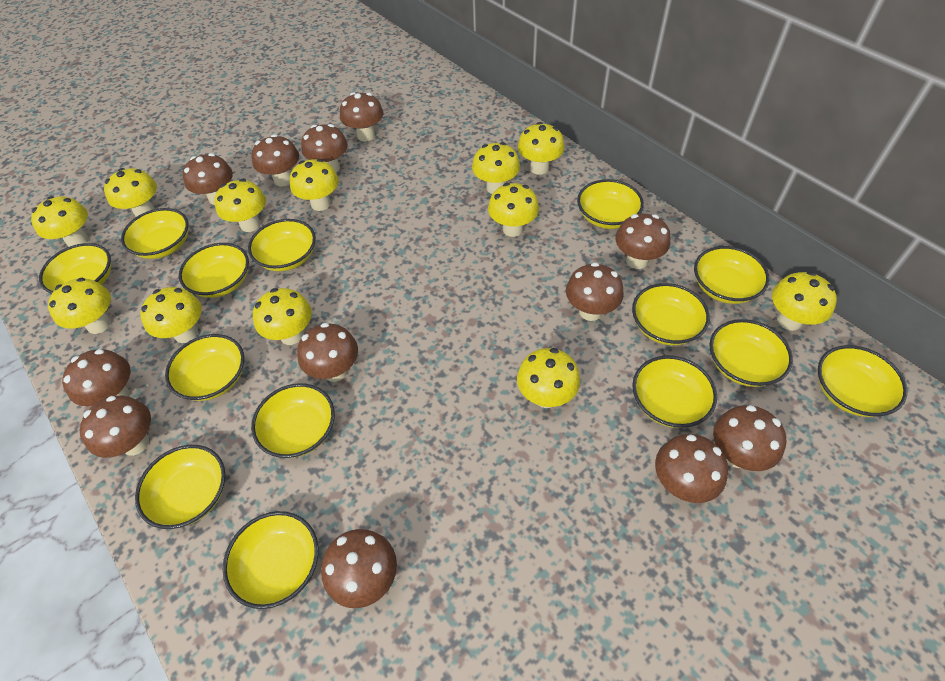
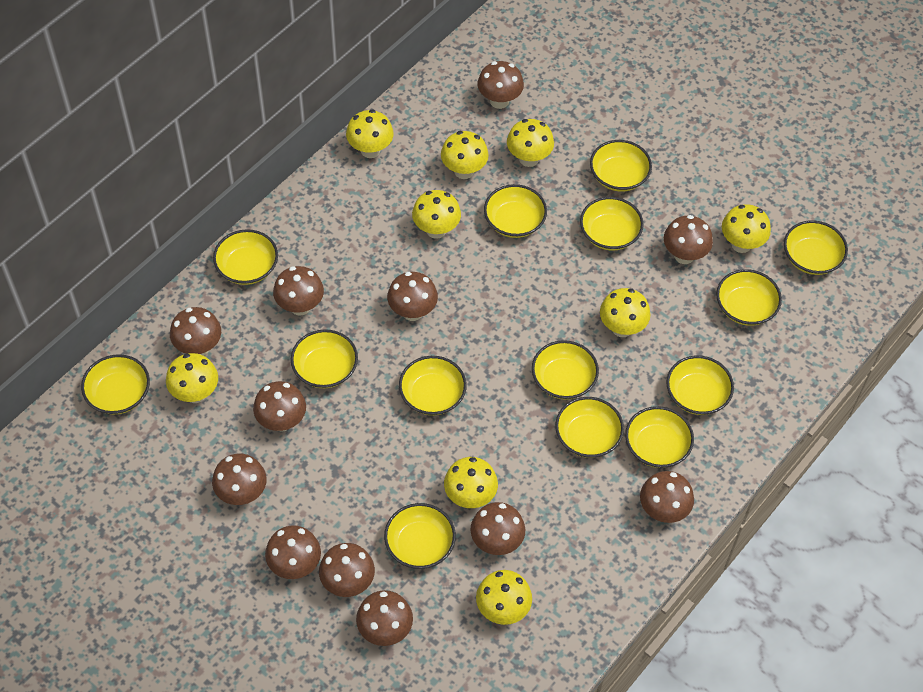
yellow mushroom: [31,196,89,247] [48,277,111,334] [104,168,157,217] [140,287,202,343] [214,179,266,232] [253,288,312,345] [290,159,339,211] [472,142,520,194] [488,183,539,237] [517,348,580,408] [518,122,565,175] [772,271,837,331] = 12 -> [166,353,218,403] [346,110,394,158] [412,190,461,239] [441,131,489,179] [444,457,498,508] [476,570,532,625] [507,119,554,167] [600,288,651,337] [722,204,771,253] = 9

